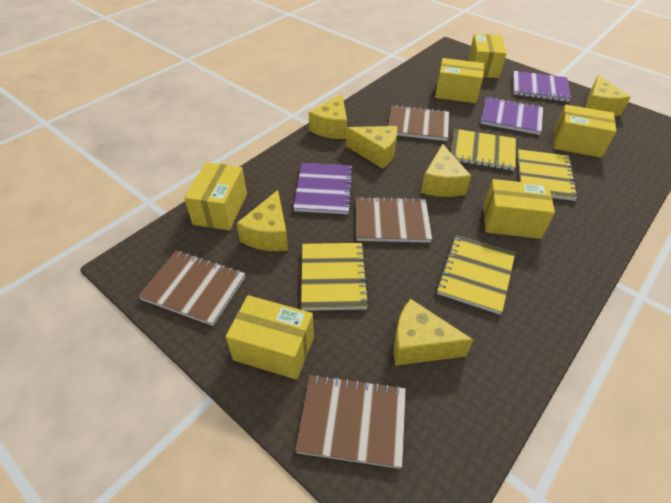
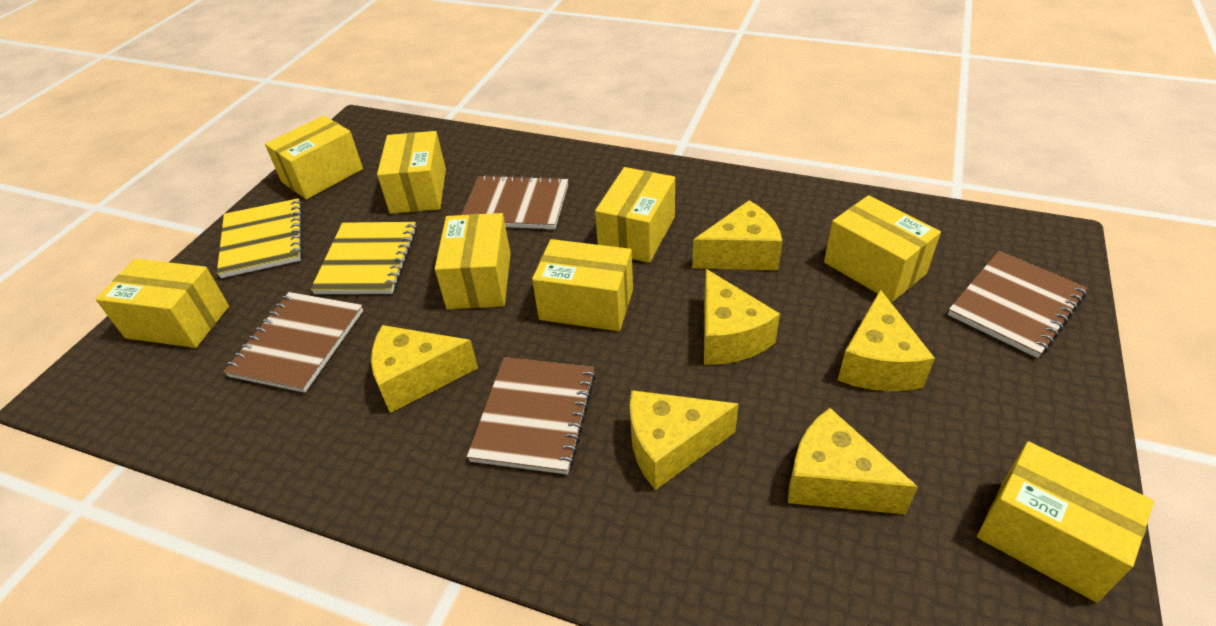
purple notebook: [293,163,354,214] [481,97,543,135] [513,71,571,102] = 3 -> none = 0
yellow box: [184,162,247,230] [226,295,314,380] [435,58,484,103] [468,34,507,78] [483,179,555,239] [554,105,616,158] = 6 -> [96,259,229,348] [265,115,363,200] [377,131,446,214] [435,213,511,309] [532,239,633,331] [595,167,675,263] [824,195,941,302] [977,441,1154,603] = 8
yellow notebook: [301,243,369,311] [436,235,515,315] [451,129,516,171] [517,149,578,201] = 4 -> [217,198,303,278] [310,222,417,294] = 2

